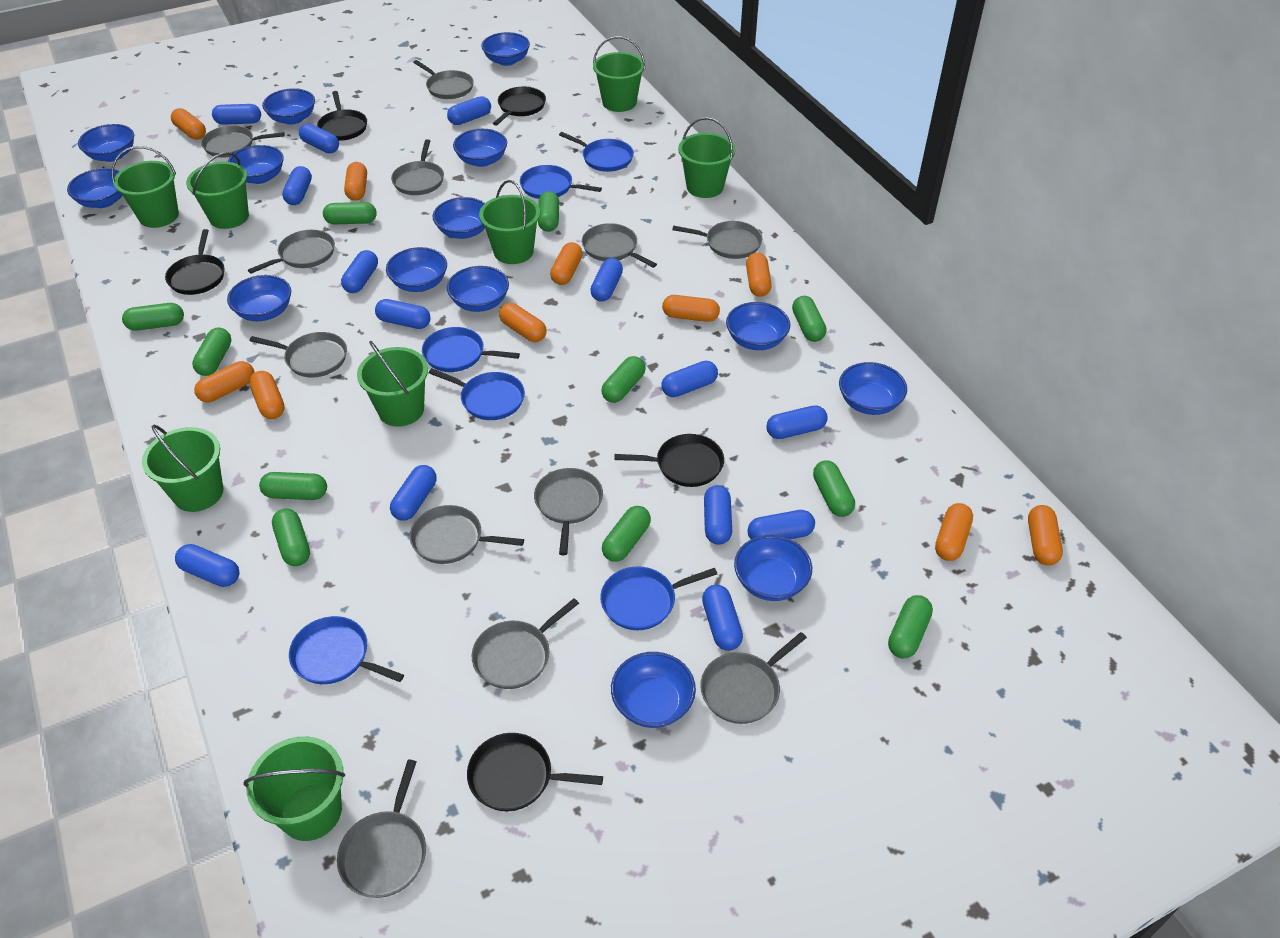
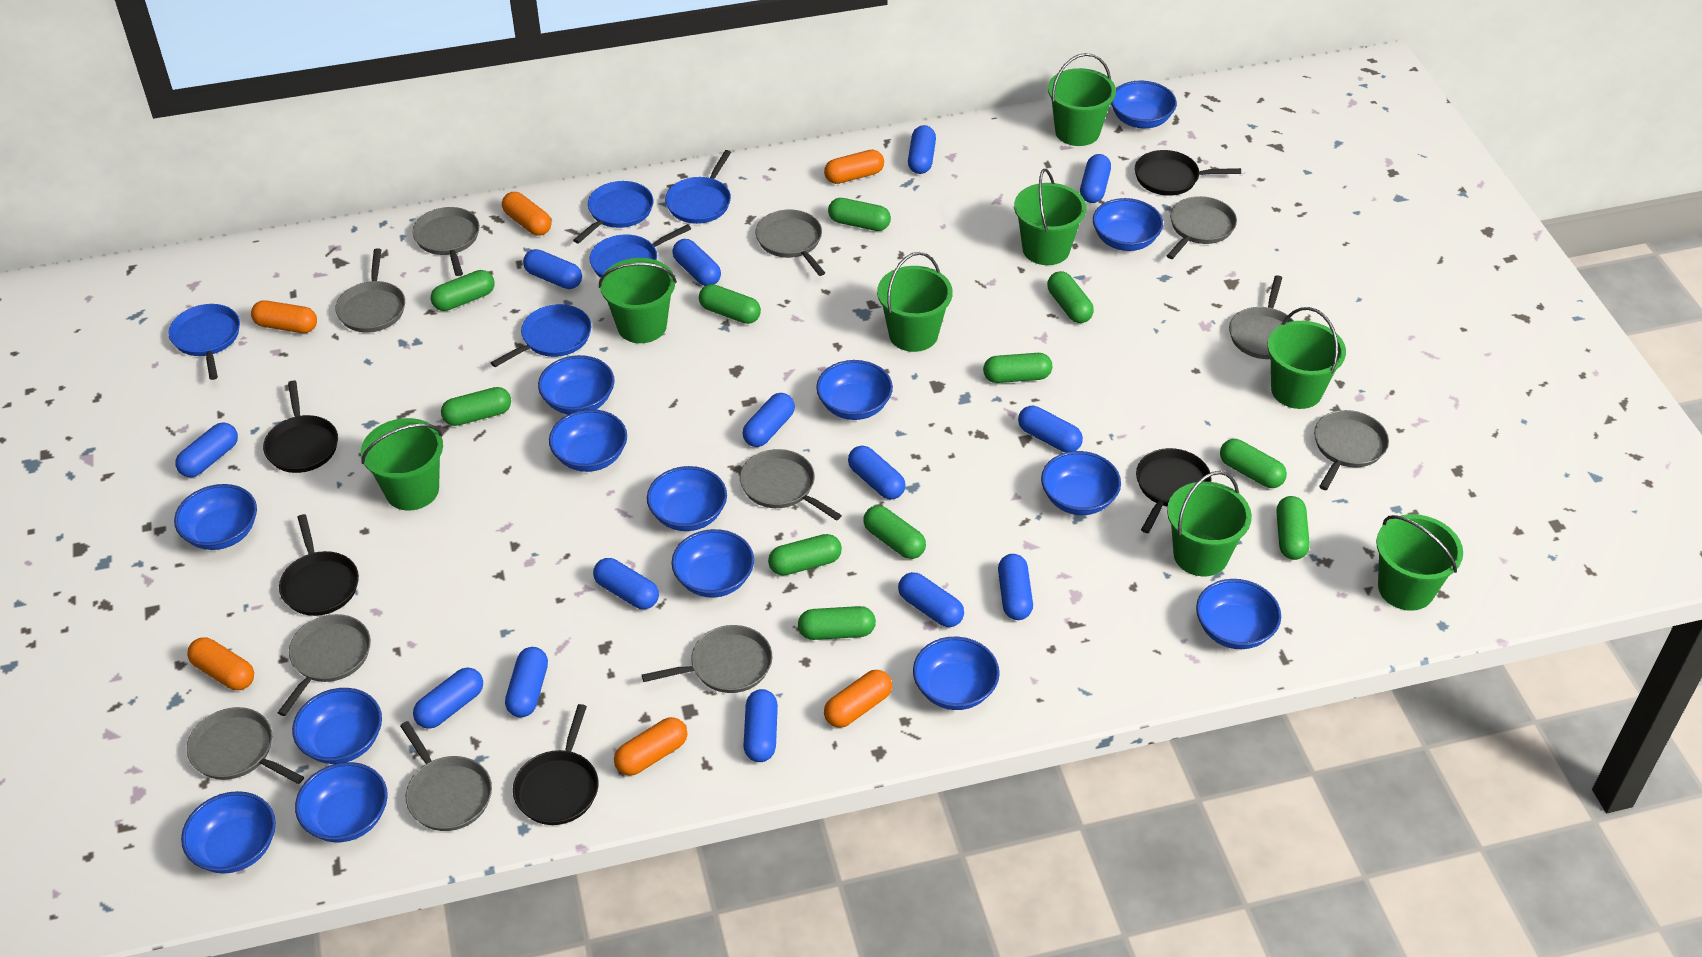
blue pan: [289,616,404,684] [422,327,520,372] [428,368,525,420] [520,165,602,199] [559,132,634,172] [600,566,717,630] = 6 -> [169,304,240,380] [491,304,592,367] [573,181,653,244] [590,224,691,278] [665,150,731,224] = 5
grey pan: [201,125,285,158] [248,230,335,274] [250,332,347,378] [337,760,426,898] [391,139,444,195] [410,505,524,564] [413,60,474,99] [472,598,579,689] [534,468,603,555] [582,223,657,268] [672,221,762,259] [700,632,807,724] = 12 -> [187,707,304,784] [277,614,371,716] [335,248,405,333] [400,721,492,831] [412,207,480,276] [642,625,772,693] [740,449,842,521] [756,210,825,276] [1167,196,1237,259] [1229,275,1294,359] [1314,410,1389,490] = 11
orange capsule: [171,108,206,140] [194,361,254,402] [249,371,285,419] [344,162,367,201] [499,303,547,342] [550,242,583,285] [662,295,720,322] [746,253,772,297] [935,503,973,561] [1028,505,1063,566] = 10 -> [187,638,254,690] [251,300,317,333] [502,192,551,235] [614,717,687,776] [824,150,884,184] [824,670,892,728] = 6

